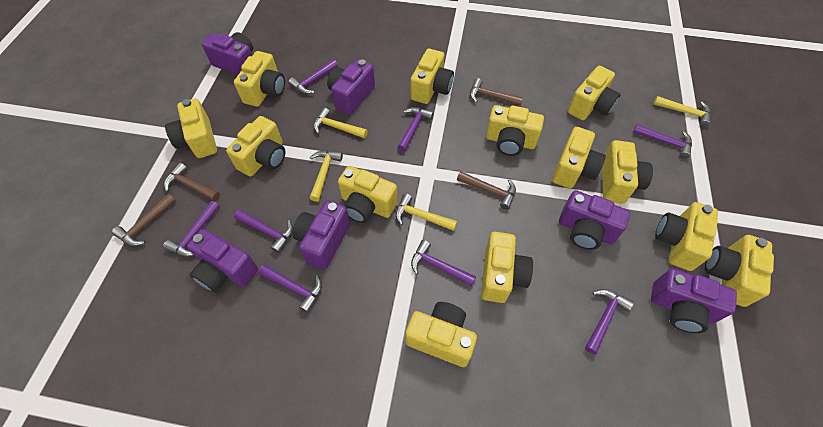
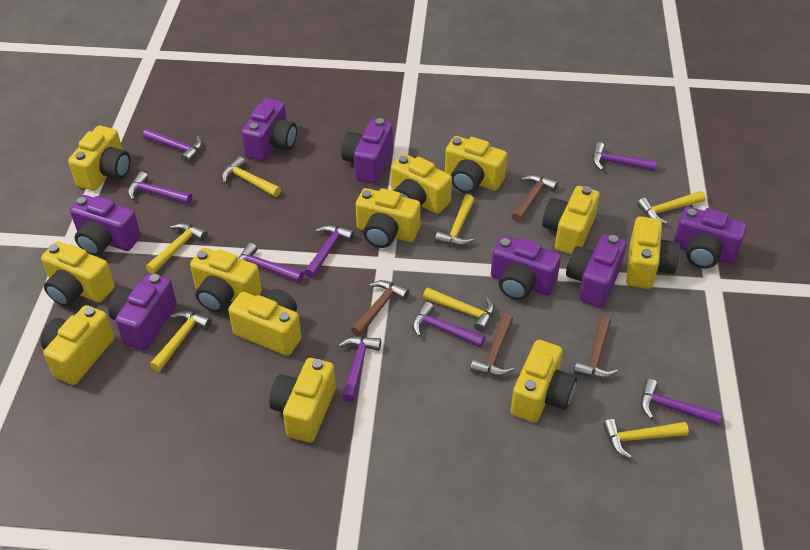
purple camera: [187,229,258,292] [202,32,253,75] [292,200,350,269] [327,59,375,115] [559,190,630,250] [651,268,737,333] = 6 -> [70,195,141,256] [108,273,177,351] [241,98,297,161] [341,118,393,183] [491,236,561,300] [566,234,627,308] [674,206,747,269] = 7
yellow camera: [165,98,217,158] [226,116,285,177] [234,51,285,107] [338,166,398,223] [405,302,477,367] [411,49,454,104] [481,232,533,303] [486,105,544,156] [552,127,606,189] [568,66,621,120] [602,140,653,204] [655,202,718,271] [705,235,774,307] = 13 -> [40,305,114,385] [41,241,115,307] [68,126,131,191] [190,248,262,312] [228,289,301,356] [269,358,336,443] [356,188,421,248] [391,154,452,214] [445,136,507,193] [511,340,577,423] [542,186,600,254] [626,216,680,289] = 12
yellow hammer: [310,151,343,202] [314,108,368,139] [396,193,457,231] [653,96,711,127] = 4 -> [146,223,208,274] [150,311,212,372] [222,156,281,197] [423,287,494,332] [435,195,474,246] [603,419,689,459] [637,191,706,224] = 7

